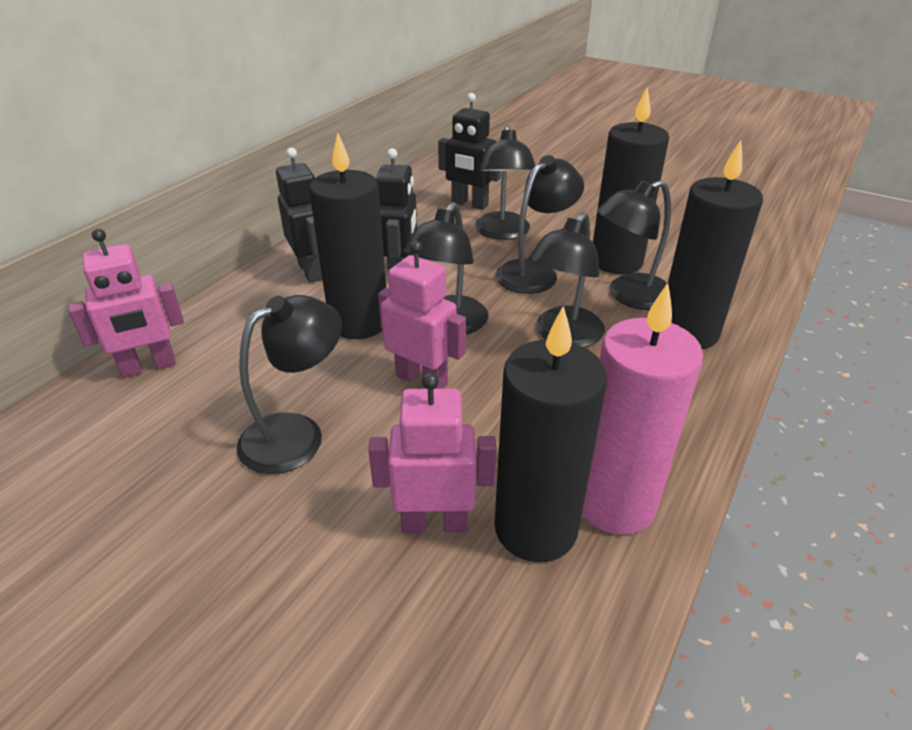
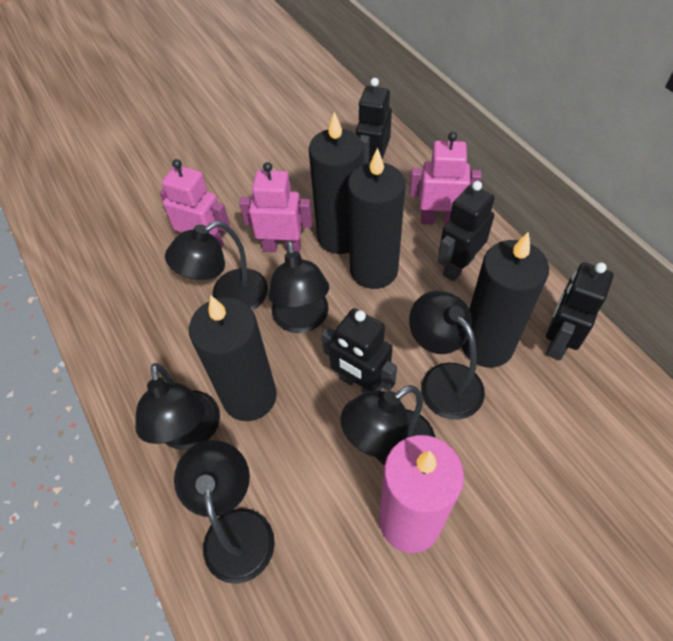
black robot: [276,148,323,283] [375,148,417,281] [438,93,501,210] = 3 -> [321,308,397,393] [356,78,392,164] [438,181,495,281] [546,262,614,360] = 4

